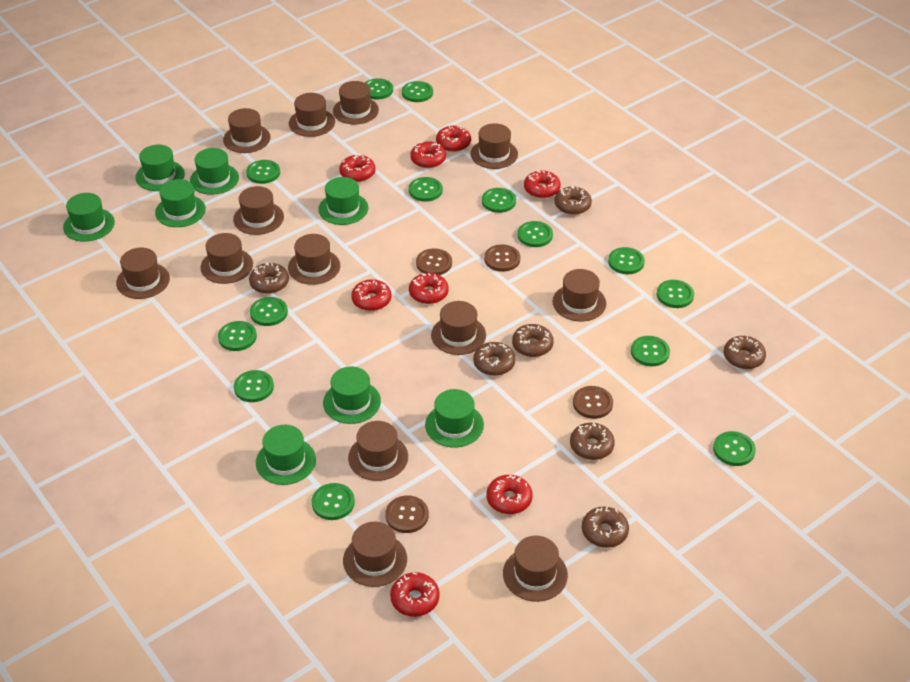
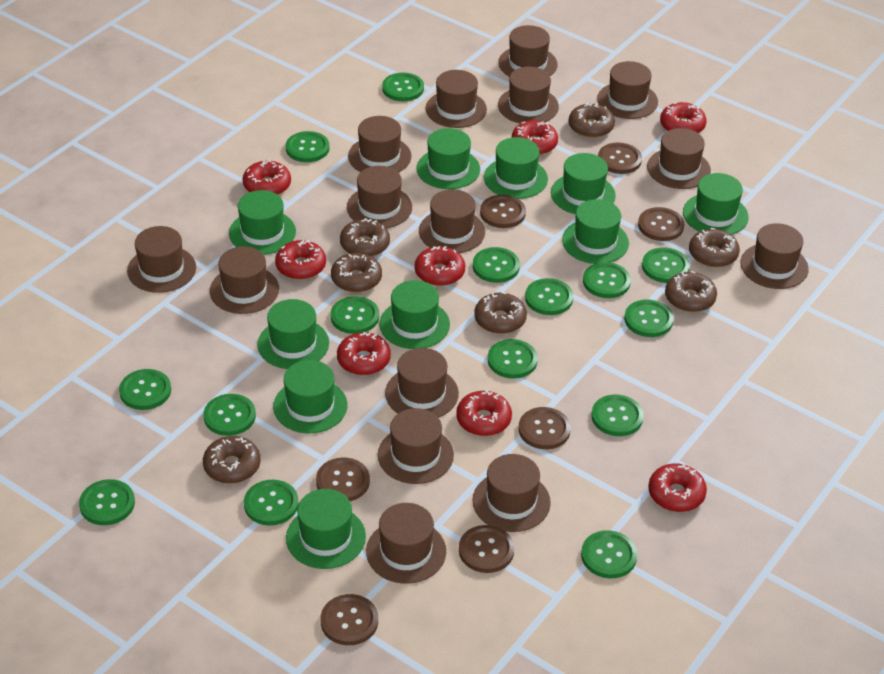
brown button: [385,496,429,533] [416,249,452,275] [484,244,520,272] [573,386,613,419] = 4 -> [316,458,370,501] [321,594,378,645] [459,525,514,573] [480,195,526,228] [519,407,571,449] [598,143,642,174] [638,207,684,241] = 7
brown hat: [116,248,170,299] [200,233,253,284] [223,108,271,153] [233,186,284,235] [288,234,340,285] [289,93,335,137] [333,81,379,125] [343,522,407,587] [348,421,408,481] [431,301,486,355] [470,123,518,169] [503,536,568,602] [553,269,606,321] = 13 -> [127,226,196,293] [210,246,279,314] [347,166,412,228] [348,116,412,173] [366,503,446,584] [378,408,454,484] [385,348,459,418] [419,189,485,253] [426,70,487,128] [473,454,551,532] [498,25,558,77] [498,67,559,124] [597,61,658,119] [647,128,711,189] [740,223,809,289] = 15
green button: [218,321,257,351] [234,370,274,402] [246,160,280,184] [250,297,288,326] [312,483,355,520] [365,78,393,100] [402,81,433,102] [409,177,443,202] [482,188,516,213] [517,221,553,247] [608,247,645,274] [631,336,670,366] [657,280,694,308] [713,431,756,466] = 14 -> [79,479,135,525] [119,369,171,410] [203,394,256,436] [244,480,299,526] [286,131,329,162] [330,296,379,334] [382,73,424,101] [473,247,520,283] [488,339,538,379] [525,278,573,315] [581,530,637,578] [583,262,631,298] [591,395,644,436] [624,300,674,337] [642,248,690,283] = 15
green hat: [63,193,115,242] [135,145,185,191] [155,179,206,227] [190,148,239,195] [256,425,316,485] [318,177,368,225] [323,366,381,424] [425,389,484,448] = 8 -> [229,190,296,255] [257,299,329,369] [273,360,348,433] [286,489,366,569] [379,280,450,349] [417,128,480,189] [484,137,548,199] [551,153,616,214] [562,199,629,264] [683,173,749,235] = 10

